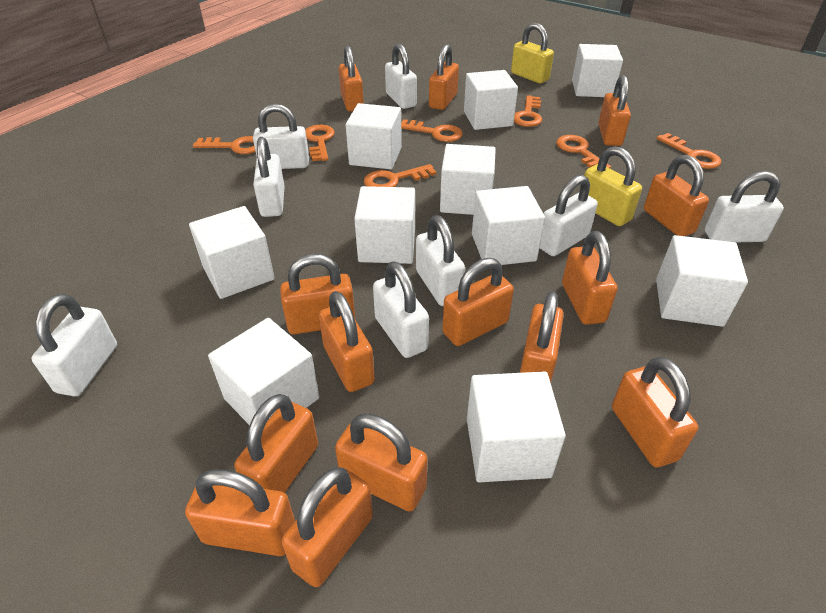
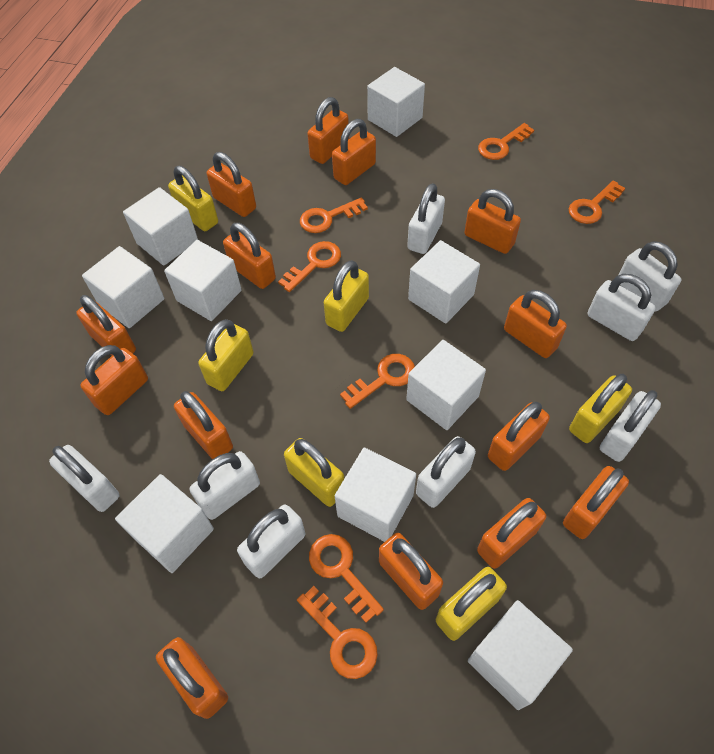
white cube: [189,206,275,299] [208,318,319,425] [346,103,402,169] [354,186,415,264] [440,144,496,215] [464,70,518,130] [467,371,566,482] [472,186,545,265] [572,44,623,97] [656,235,748,327] = 10 -> [82,246,165,328] [115,474,214,573] [123,187,198,266] [164,240,242,321] [335,448,416,542] [367,67,425,137] [406,340,486,430] [408,240,480,324] [468,600,573,710] = 9
yellow padlock: [511,23,554,84] [584,146,642,226] = 2 -> [168,166,218,231] [198,319,254,391] [284,438,344,507] [323,260,369,332] [436,567,507,641] [569,374,632,443] = 6

